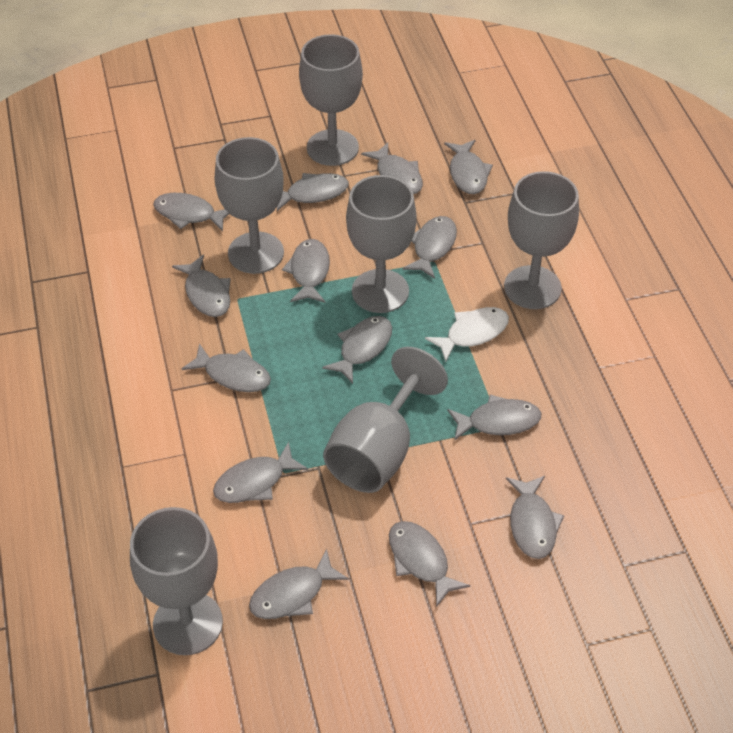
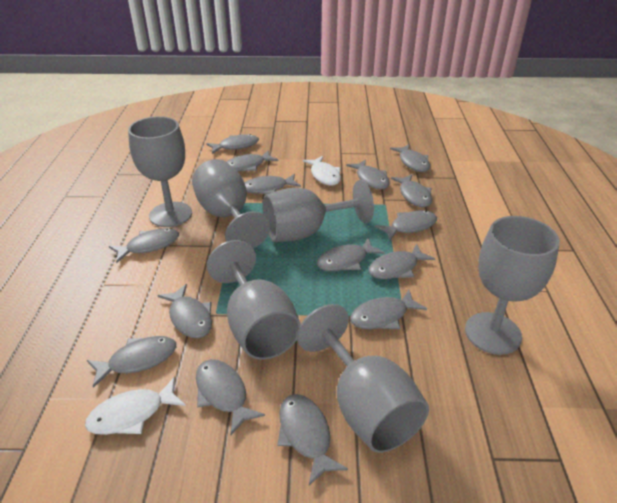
grey fish: [153,193,229,231] [172,255,231,317] [182,343,271,392] [213,442,308,503] [249,549,349,619] [277,173,349,211] [282,239,330,303] [322,316,392,384] [361,142,423,194] [389,521,470,607] [402,216,457,279] [444,140,493,194] [447,394,541,441] [506,476,564,559] = 14 -> [87,336,176,388] [109,228,179,263] [157,284,212,338] [196,359,265,435] [206,134,259,154] [227,151,278,172] [244,174,301,194] [277,394,348,485] [317,238,385,271] [346,160,390,190] [350,290,427,329] [369,244,435,279] [375,210,437,241] [390,145,430,172] [391,174,432,207] = 15
white fish: [425,307,509,362] = 1 -> [85,377,186,435] [303,156,341,186] = 2

